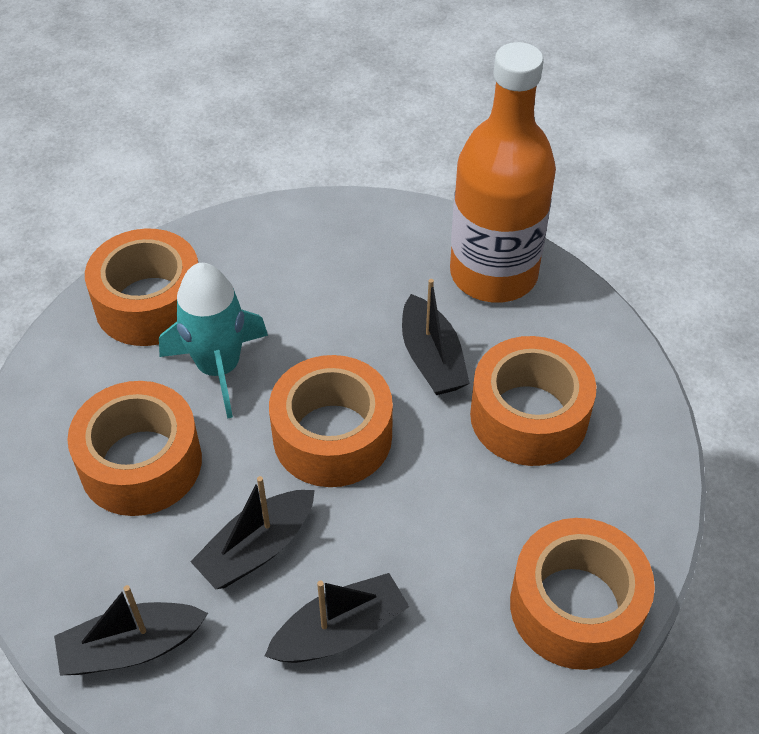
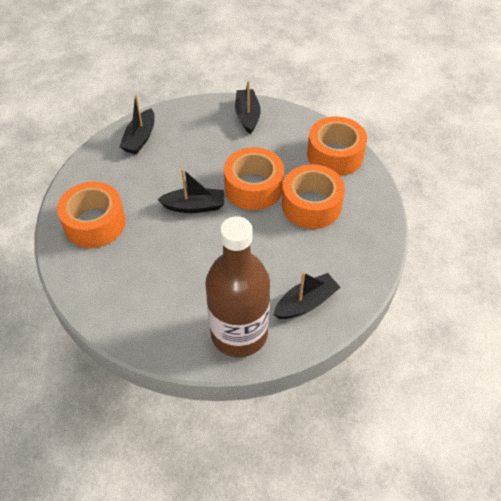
brown bottle: none = 0 -> [205,216,270,357] = 1
orange bottle: [450,42,556,303] = 1 -> none = 0
orange tape: [67,381,202,516] [85,229,198,346] [269,355,393,487] [470,336,596,466] [510,518,655,670] = 5 -> [57,182,126,248] [224,147,284,210] [282,164,345,229] [307,116,367,176] = 4
turquoise rocket: [159,263,268,419] = 1 -> none = 0

